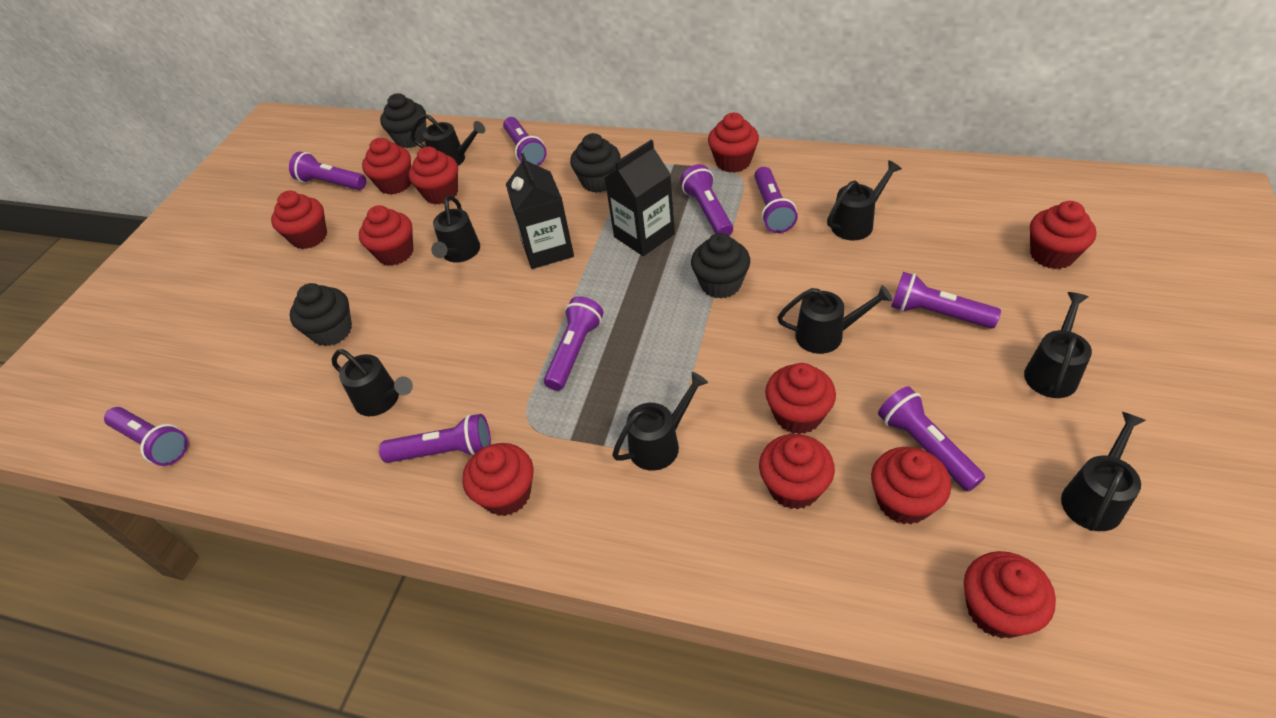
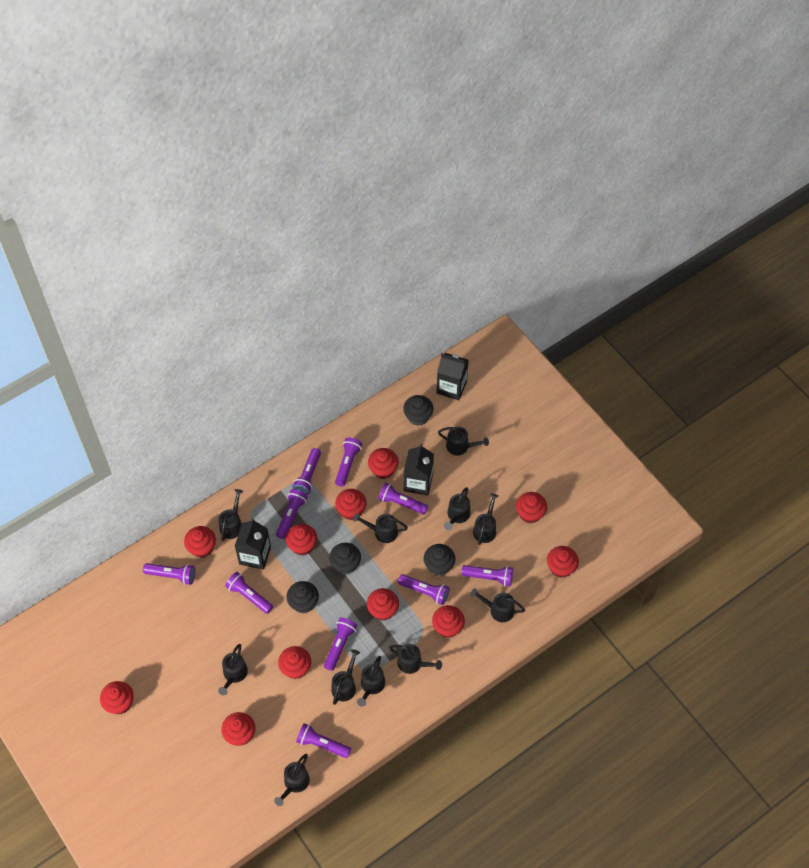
black carton: [506,153,574,269] [605,140,675,256] = 2 -> [235,518,271,570] [404,444,434,496] [436,353,469,400] = 3
black watering can: [332,349,413,416] [411,114,485,166] [431,195,480,262] [612,372,708,471] [777,285,892,354] [827,160,902,240] [1024,292,1092,398] [1061,412,1146,531] = 8 -> [218,489,243,541] [218,644,248,695] [274,754,310,806] [331,649,360,705] [353,513,408,543] [357,656,385,707] [389,644,442,674] [438,427,489,456] [444,487,471,530] [470,588,525,622] [473,493,498,545] = 11
purple flashlight: [104,407,188,466] [289,152,366,190] [379,414,491,463] [503,117,547,166] [544,296,603,391] [680,164,733,236] [754,167,798,233] [878,386,985,491] [891,272,1001,328] = 9 -> [143,563,195,585] [225,572,273,614] [276,489,308,539] [293,448,321,495] [296,723,351,758] [324,618,357,671] [335,437,362,487] [378,482,428,515] [398,574,450,605] [461,565,513,587] = 10

